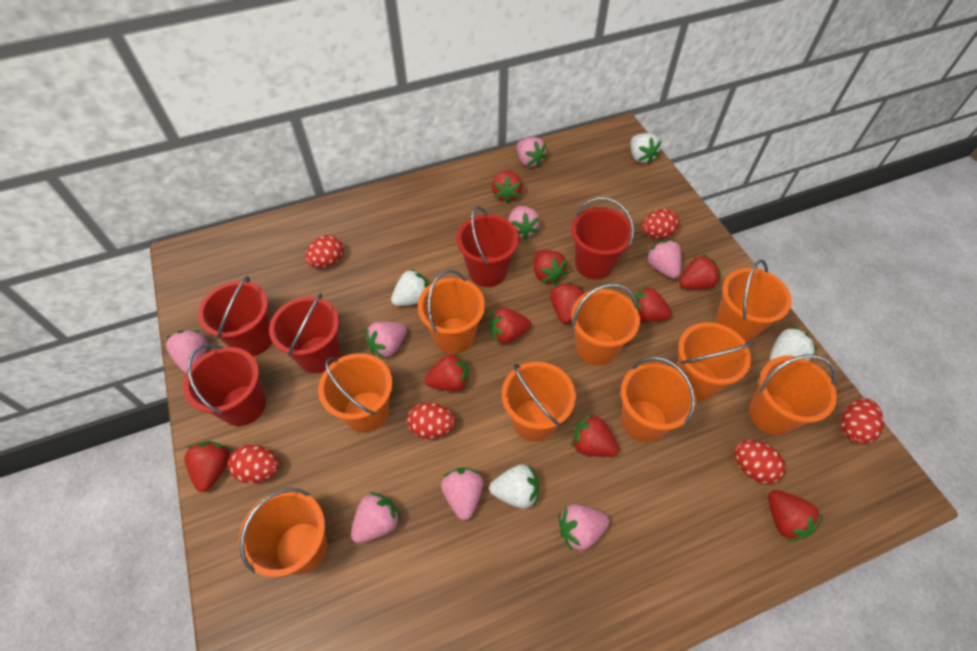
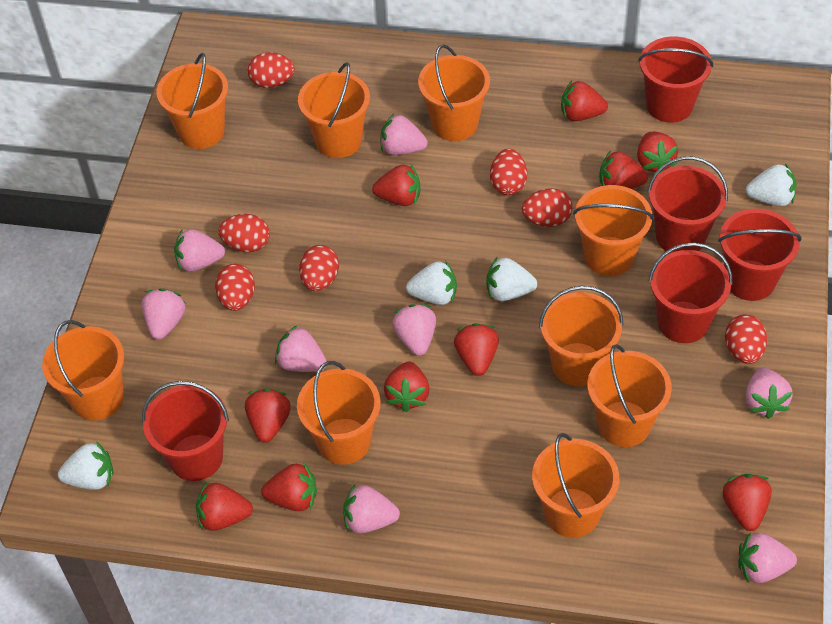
red egg: [228,444,279,483] [305,235,344,268] [407,402,455,439] [642,209,679,239] [734,440,786,484] [840,398,884,444] = 6 -> [215,264,255,311] [218,214,270,252] [248,52,295,88] [299,245,339,291] [490,149,527,195] [522,188,573,227] [725,314,767,364] = 7

